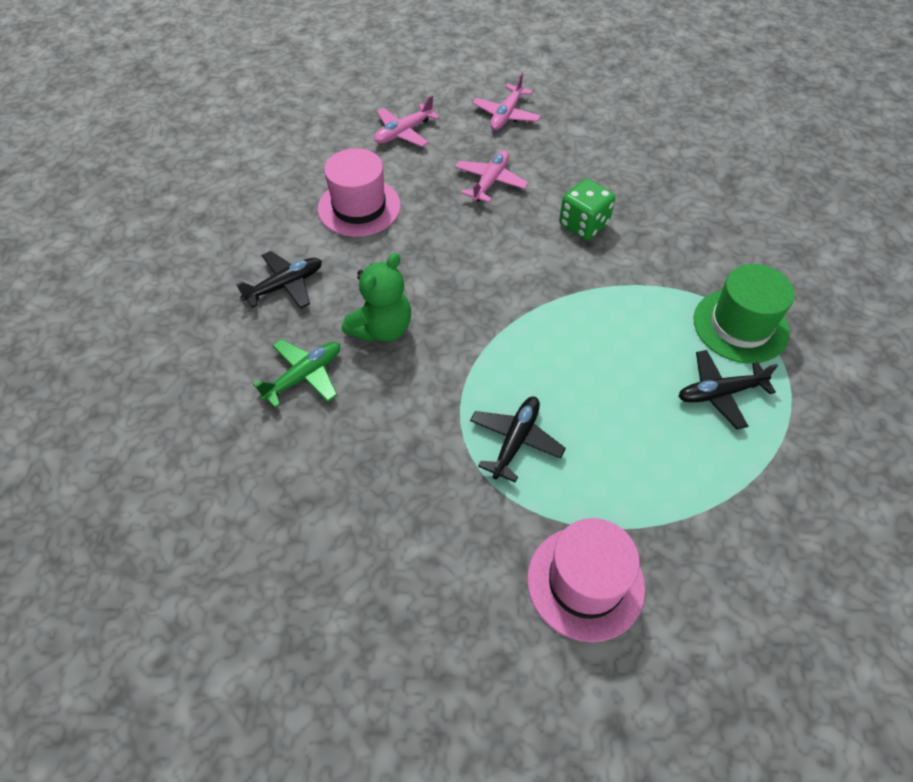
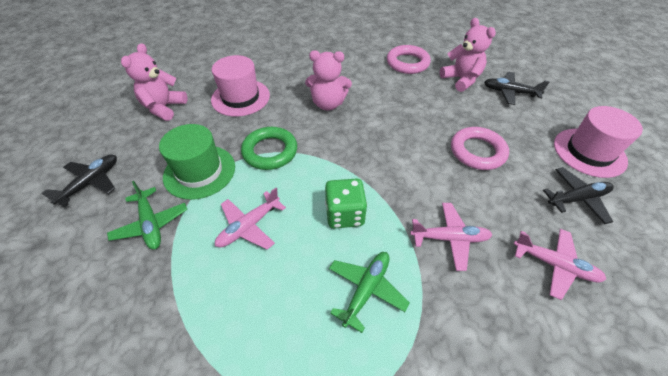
green plane: [253,339,340,408] = 1 -> [107,181,187,250] [329,252,410,333] = 2
green ring: none = 0 -> [241,127,297,170] = 1
green teddy bear: [342,253,411,342] = 1 -> none = 0
pink ring: none = 0 -> [387,45,431,74] [451,127,509,170] = 2
pink teddy bear: none = 0 -> [121,43,187,121] [305,50,352,110] [440,18,496,92] = 3

